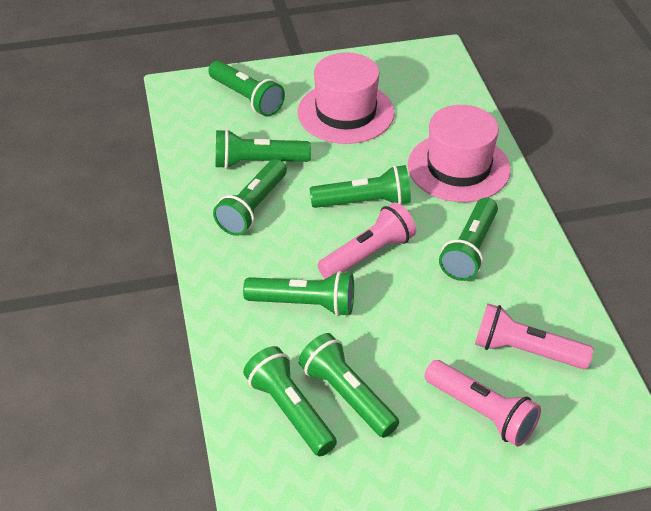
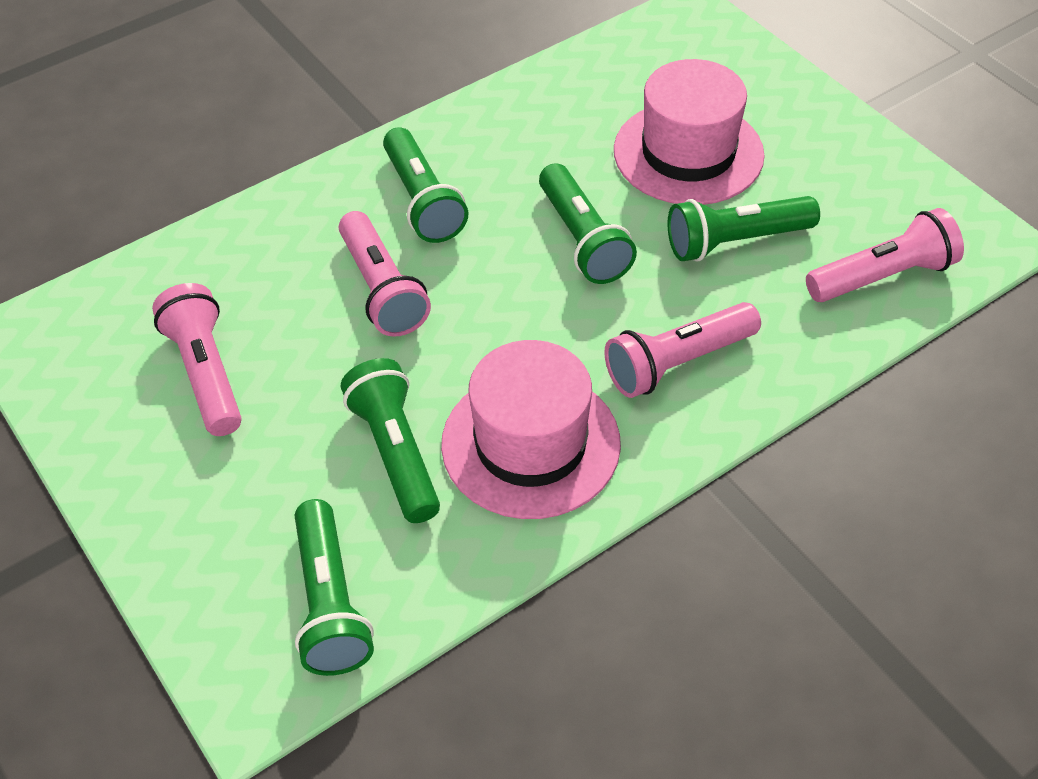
green flashlight: [208,60,285,117] [213,159,287,236] [216,129,311,169] [243,271,354,316] [243,346,337,456] [298,333,399,438] [309,165,411,208] [439,197,498,281] = 8 -> [295,499,374,676] [341,358,440,523] [383,127,468,243] [539,163,637,284] [667,196,820,261] = 5
pink flashlight: [318,202,416,279] [424,360,541,447] [475,303,594,369] = 3 -> [152,283,242,436] [339,211,431,337] [604,302,761,398] [806,208,964,302] = 4

